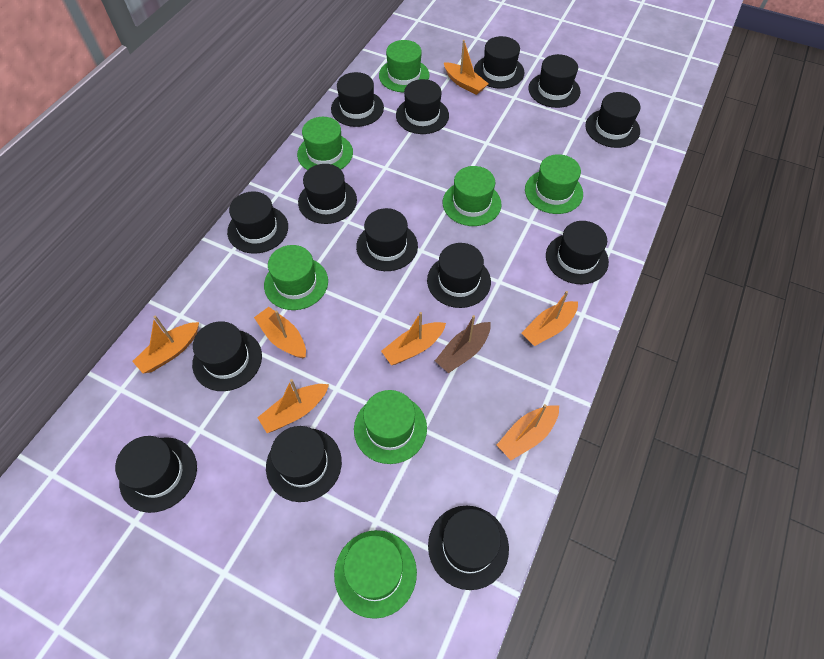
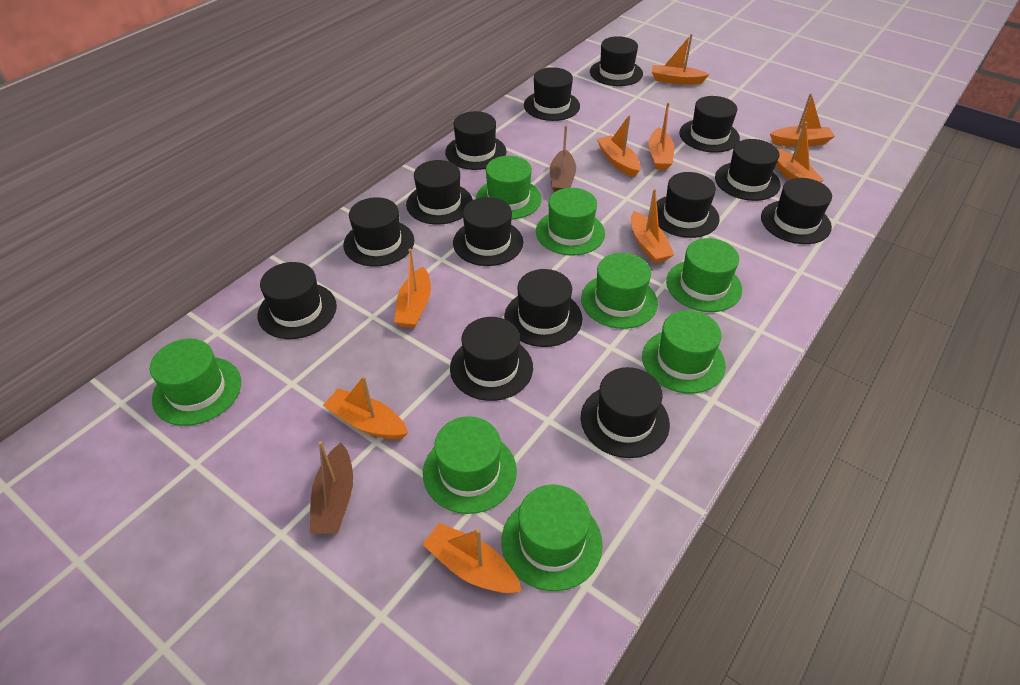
brown boat: [435,315,491,373] = 1 -> [310,441,353,533] [550,125,576,192] = 2
green hat: [264,245,328,310] [297,117,353,170] [334,530,417,619] [354,390,427,464] [379,40,430,92] [443,166,501,226] [525,154,583,214] = 7 -> [150,339,241,426] [423,416,517,514] [476,156,542,219] [501,485,603,591] [536,188,605,256] [581,253,658,329] [642,310,726,393] [666,238,742,312] = 8
orange boat: [132,316,199,373] [254,307,306,358] [257,379,329,433] [381,312,446,365] [444,40,489,95] [497,404,559,460] [521,291,578,346] = 7 -> [323,376,408,440] [394,249,431,328] [422,523,522,593] [597,115,641,177] [631,189,674,263] [648,103,674,170] [652,34,710,85] [770,93,835,147] [776,122,824,182] = 9

